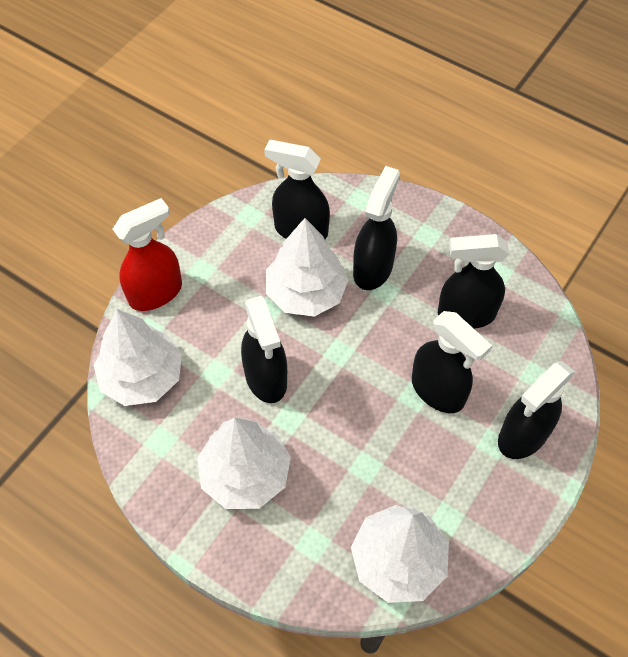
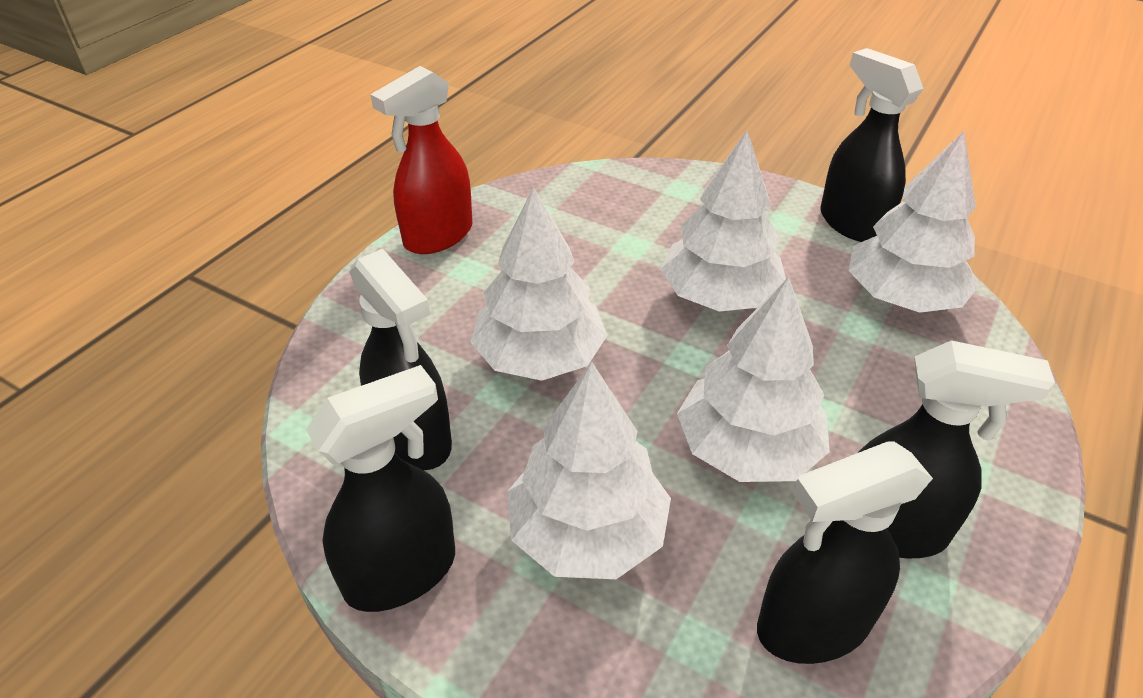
black spray bottle: [241,296,287,403] [264,140,330,239] [353,166,400,290] [412,311,492,413] [438,234,509,329] [498,361,575,459] = 6 -> [306,365,455,612] [350,249,452,470] [757,441,933,664] [820,48,924,242] [858,340,1055,559] = 5
white tree: [94,309,182,406] [197,417,291,509] [266,218,348,317] [351,505,449,603] = 4 -> [471,187,608,381] [507,362,671,579] [660,131,786,312] [677,277,830,482] [848,131,979,313] = 5

